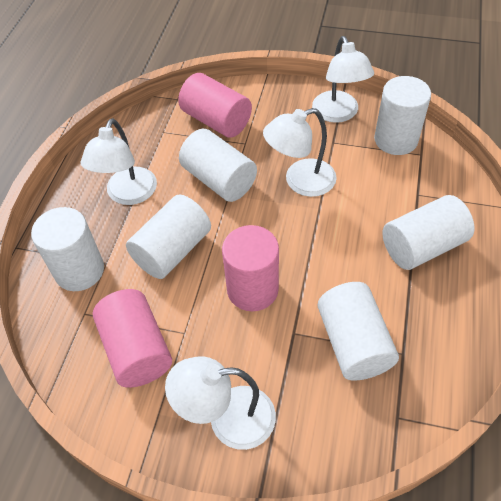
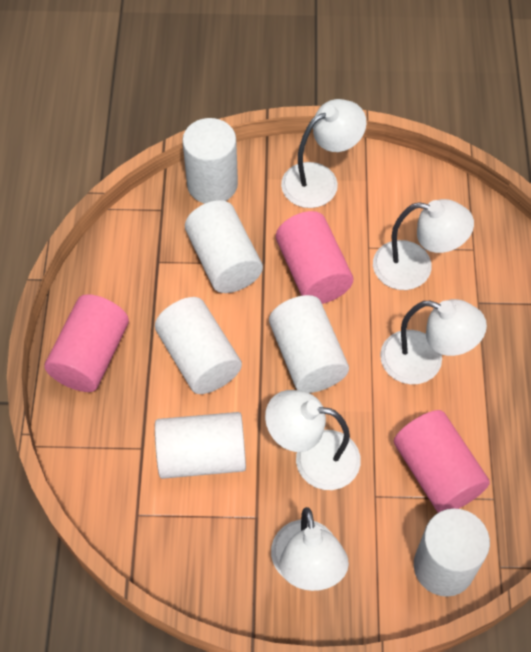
white lamp: [80,118,157,205] [165,356,276,450] [263,108,337,197] [312,36,374,123] = 4 -> [265,390,361,490] [271,507,349,591] [281,99,367,208] [373,199,474,290] [380,299,487,384] = 5

